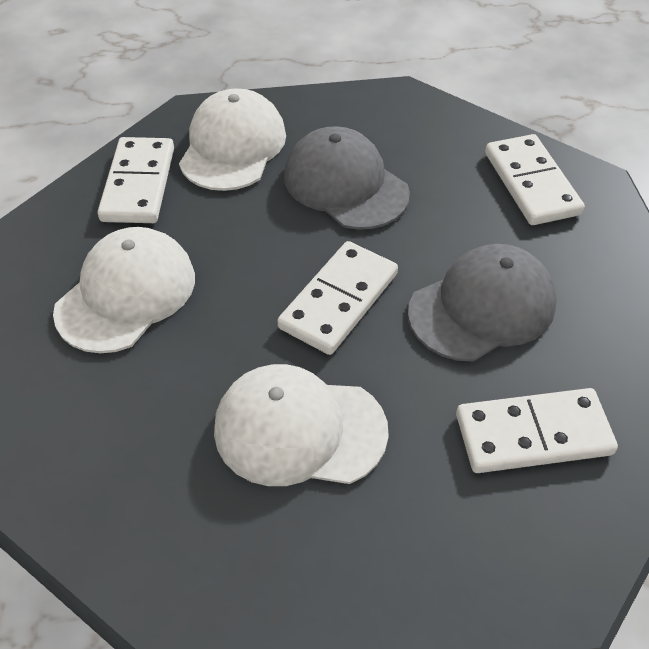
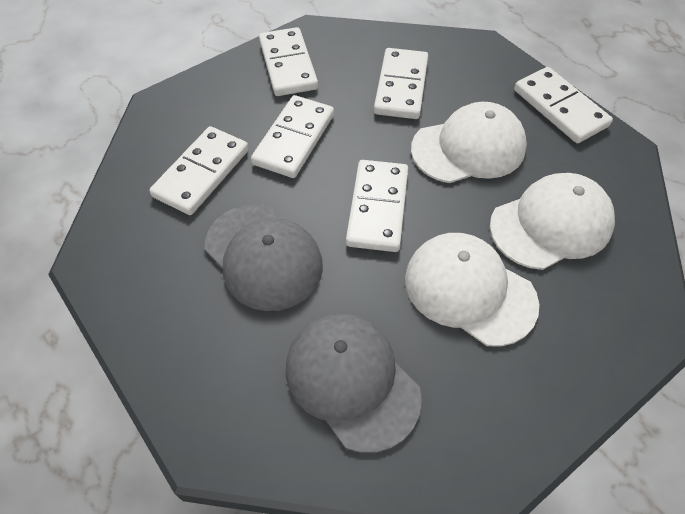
white domino: [98,137,174,223] [277,241,398,355] [456,388,618,473] [485,134,585,225] = 4 -> [149,126,249,215] [251,95,334,178] [259,27,318,96] [346,160,408,252] [374,48,428,119] [514,67,613,143] = 6

